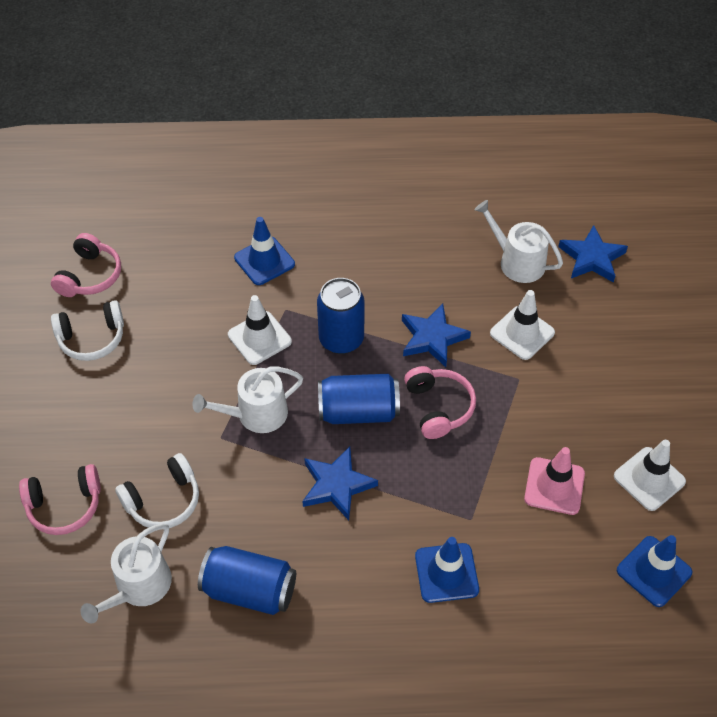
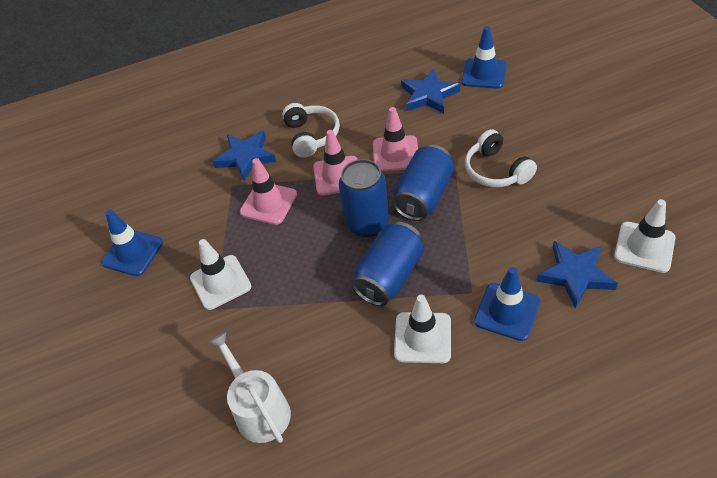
pink headphones: [19,464,101,535] [51,233,121,297] [404,366,476,439] = 3 -> none = 0
pink traffic cone: [524,447,585,515] = 1 -> [240,158,297,225] [313,130,358,196] [373,107,418,172] = 3
white watering can: [81,524,172,624] [192,367,303,433] [474,200,563,283] = 3 -> [209,332,291,443] = 1

